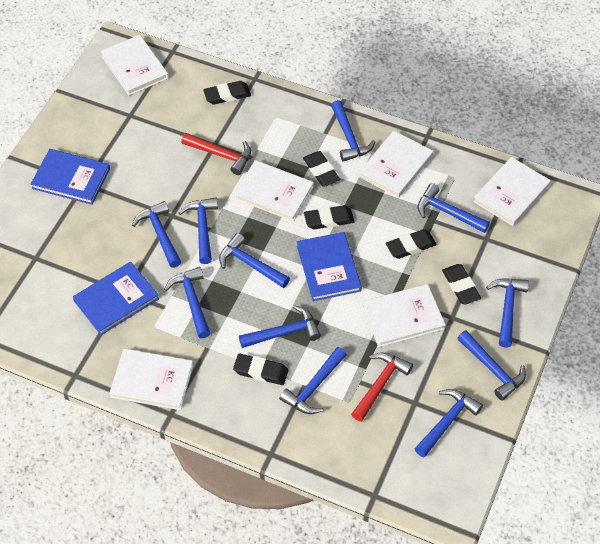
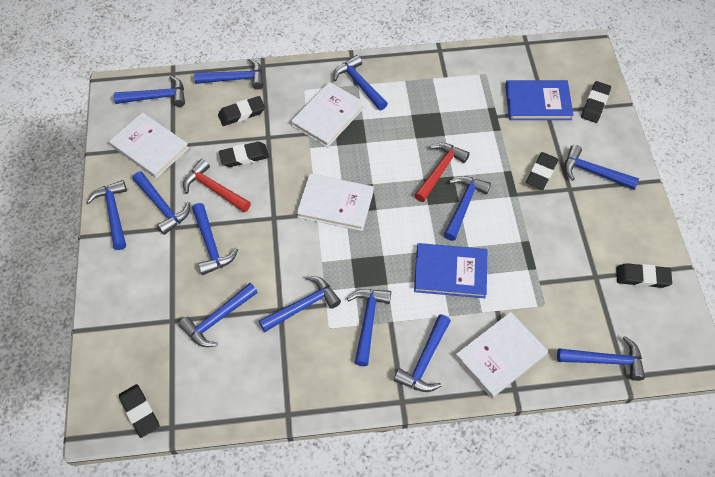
blue book: [31,149,110,205] [73,262,159,335] [297,232,362,301] = 3 -> [414,243,487,298] [505,80,574,120] = 2
blue hammer: [132,201,181,268] [164,267,210,338] [179,197,218,264] [219,233,290,288] [239,305,321,348] [279,347,347,414] [331,100,375,162] [414,389,483,457] [418,183,490,233] [457,330,526,400] [486,278,529,348] = 11 -> [87,180,127,250] [114,76,185,107] [133,172,190,235] [178,283,258,347] [192,203,238,275] [194,58,264,89] [259,276,341,332] [333,55,388,110] [347,289,391,366] [394,314,451,392] [444,176,491,241] [557,336,645,381] [564,145,639,190] = 13
white book: [101,35,169,96] [109,348,193,410] [234,160,314,222] [359,131,433,198] [362,284,445,347] [473,157,551,226] = 6 -> [109,112,189,178] [291,82,365,148] [297,174,374,231] [455,312,548,398] = 4

